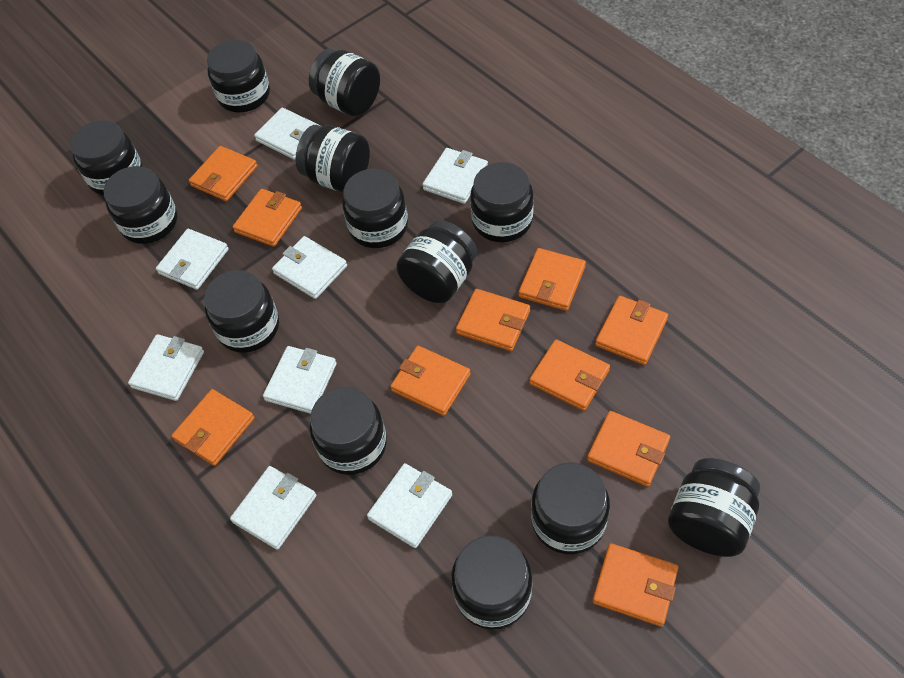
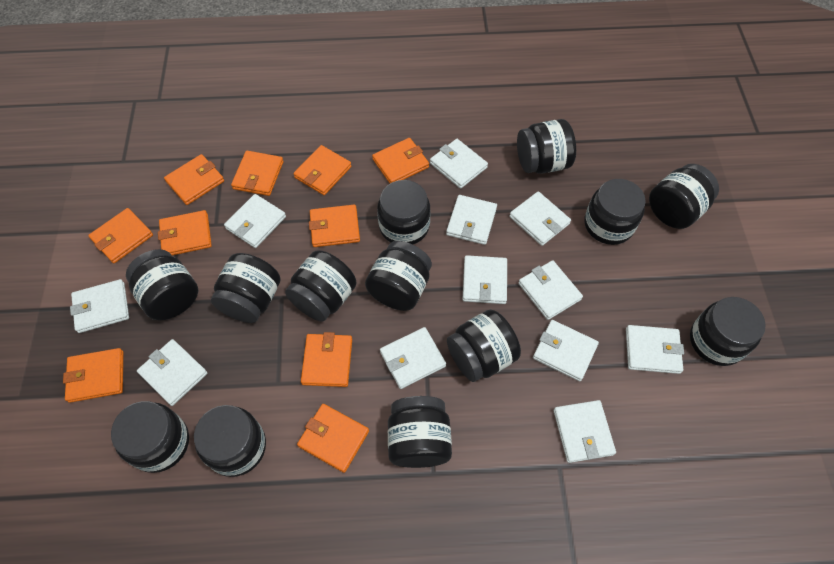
white wallet: [128,334,204,401] [156,229,229,290] [230,466,316,550] [254,108,320,160] [263,346,337,414] [272,236,347,299] [367,463,452,548] [422,148,488,204] = 8 -> [70,279,129,333] [137,339,207,406] [224,194,286,248] [380,327,446,389] [430,139,488,189] [446,195,497,245] [462,255,507,304] [509,191,571,246] [518,260,583,320] [533,320,599,381] [554,400,616,463] [626,325,684,374] = 12

